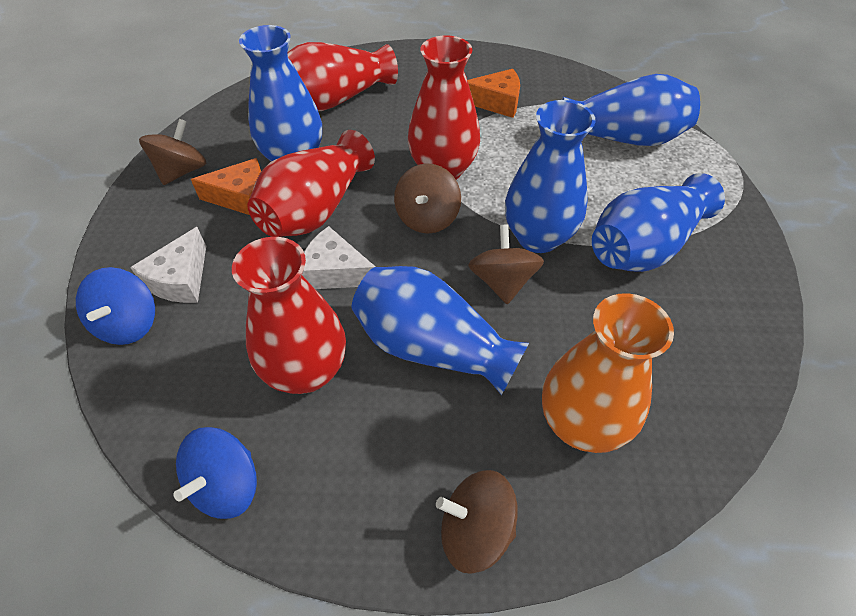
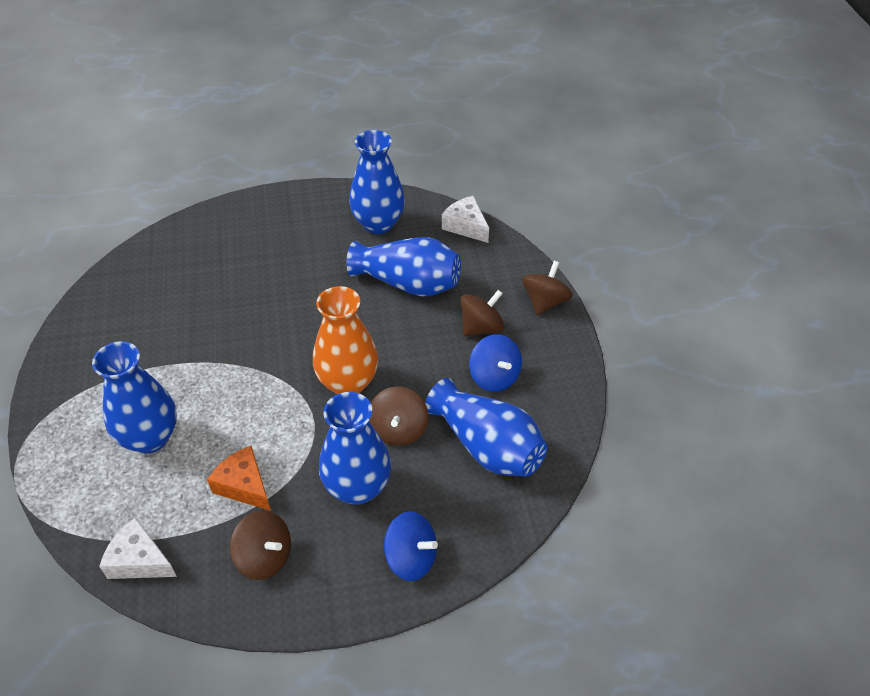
orange cheese: [191,158,261,215] [467,69,520,118] = 2 -> [207,446,271,511] = 1
red vase: [232,237,346,394] [248,130,375,237] [288,42,398,111] [408,35,480,180] = 4 -> none = 0

